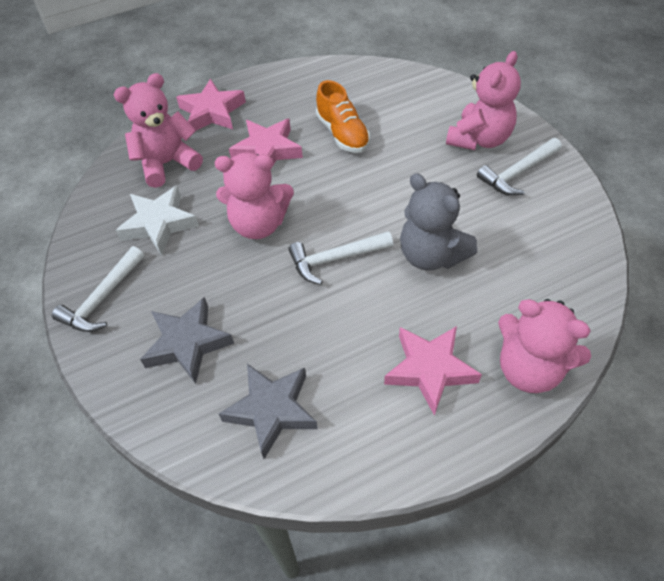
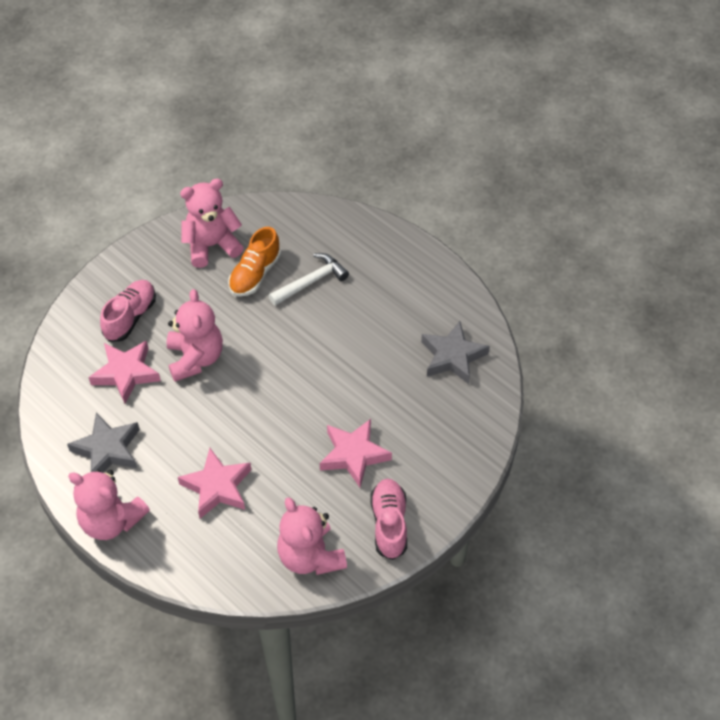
grey teddy bear: [400,173,477,270] = 1 -> none = 0
pink shoe: none = 0 -> [100,280,156,342] [370,479,407,560] = 2
white hammer: [52,246,144,332] [288,231,393,285] [477,138,562,196] = 3 -> [269,253,349,306] = 1
white star: [115,186,199,255] = 1 -> none = 0

